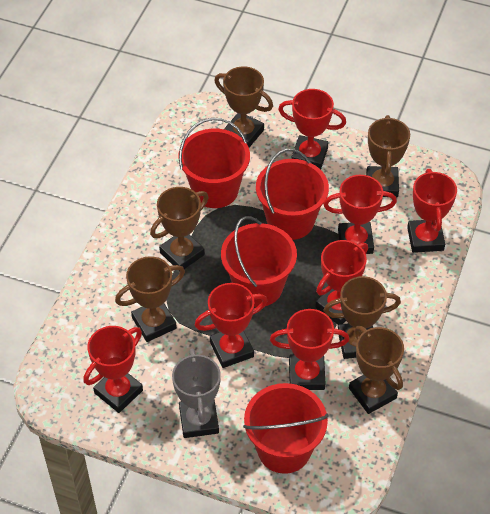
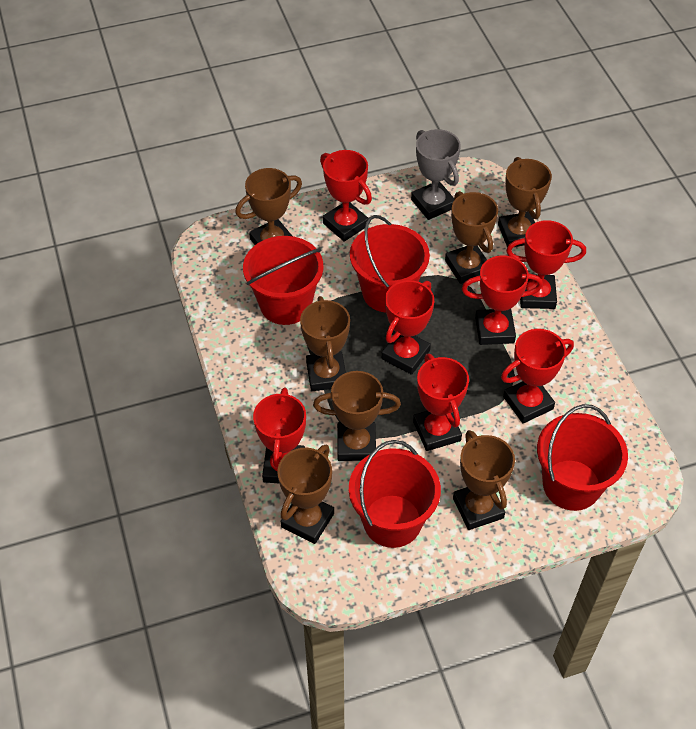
brown trophy: [115,256,185,342] [150,187,208,272] [214,66,273,148] [324,276,401,359] [349,326,404,414] [366,115,410,197] = 6 -> [235,168,302,245] [278,445,334,544] [300,296,350,391] [313,371,401,461] [445,191,498,284] [453,430,515,530] [498,157,552,247] = 7

